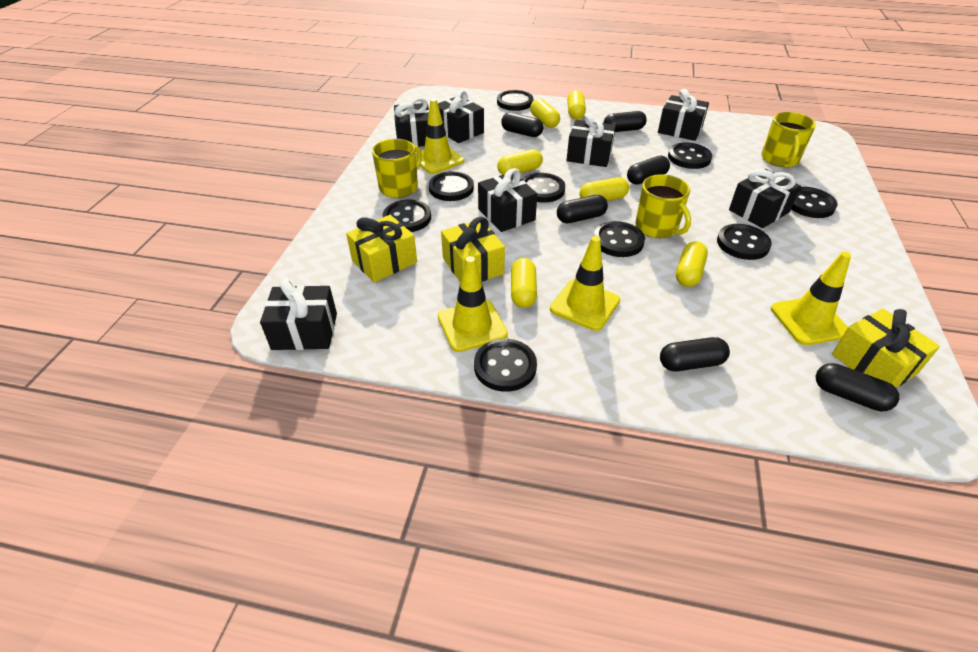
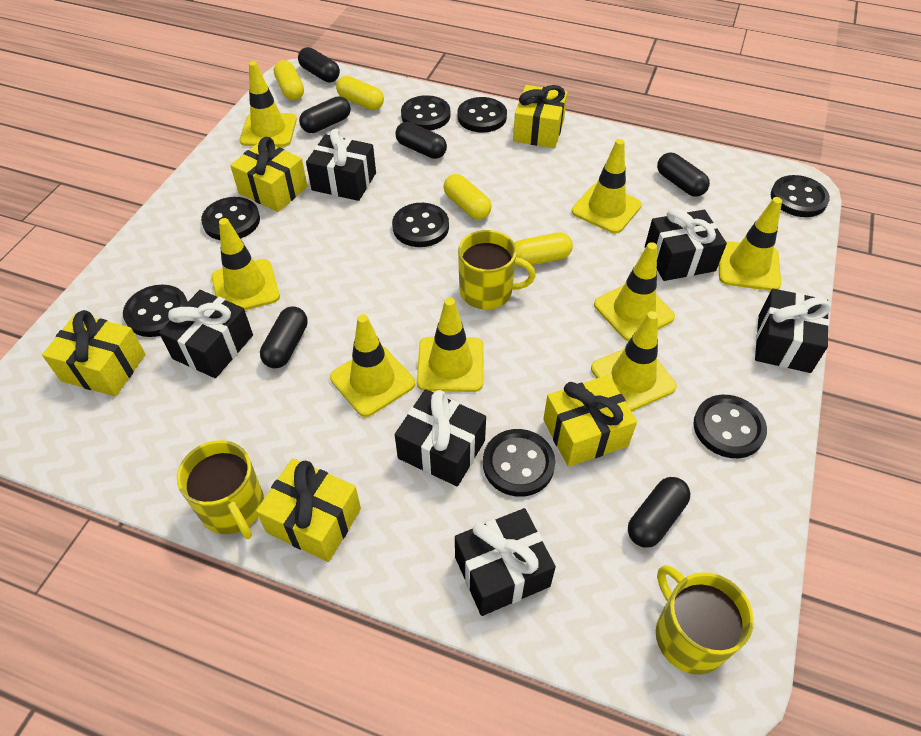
black button: [383,200,431,232] [429,171,474,201] [474,339,537,392] [497,90,533,111] [522,173,565,203] [594,221,645,257] [668,143,712,169] [717,224,772,260] [791,187,838,218] = 9 -> [123,285,188,337] [201,197,260,240] [392,203,449,247] [401,95,450,131] [458,97,507,133] [483,429,555,497] [693,395,767,458] [771,175,830,217] = 8
black gift: [260,279,337,350] [394,98,429,147] [438,90,484,143] [478,168,537,232] [567,113,616,167] [658,89,709,141] [729,169,801,228] = 7 -> [159,290,253,378] [306,129,376,201] [395,389,486,486] [455,508,556,616] [645,208,727,281] [755,288,831,373] = 6
yellow capsule: [497,149,543,175] [511,258,537,308] [530,99,560,128] [567,90,586,120] [580,177,629,201] [676,241,708,287] = 6 -> [274,60,304,101] [336,76,384,110] [444,174,492,220] [514,232,573,267] = 4
yellow gift: [346,215,417,283] [441,217,505,283] [832,308,940,387] = 3 -> [42,310,146,396] [230,137,307,212] [256,458,361,562] [513,85,568,148] [543,375,637,467] = 5
yellow traffic cone: [416,98,465,174] [438,256,508,352] [550,236,620,331] [771,252,851,345] = 4 -> [211,218,280,310] [240,61,297,147] [330,314,415,417] [417,298,484,392] [572,139,642,234] [591,311,677,412] [594,242,675,341] [719,197,782,291] = 8

